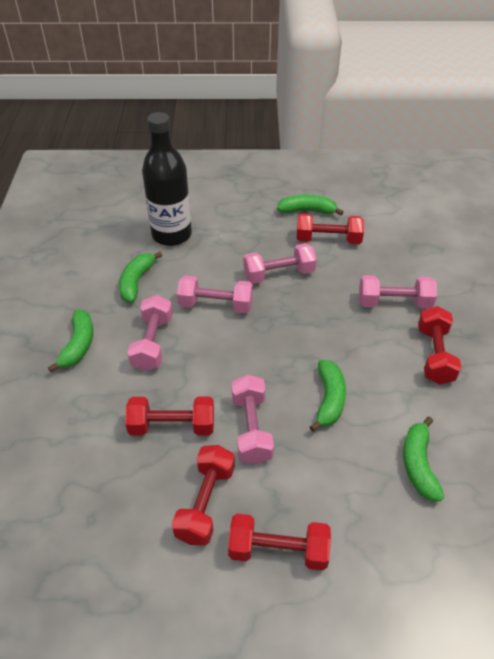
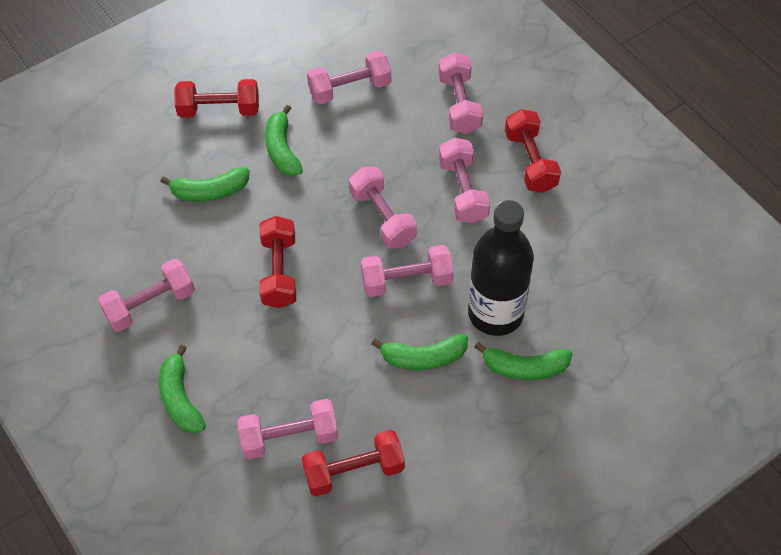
pink dumbbell: [127,295,173,371] [177,275,253,313] [232,374,274,464] [244,243,317,284] [359,275,437,308] = 5 -> [98,259,195,332] [237,399,338,459] [307,51,391,105] [349,167,417,249] [361,245,454,297] [438,53,483,134] [439,137,490,223] = 7
red dumbbell: [125,397,214,436] [172,445,235,546] [228,514,331,571] [297,213,364,244] [418,306,461,384] = 5 -> [174,79,259,118] [259,216,296,308] [302,430,405,497] [505,109,561,193] = 4

